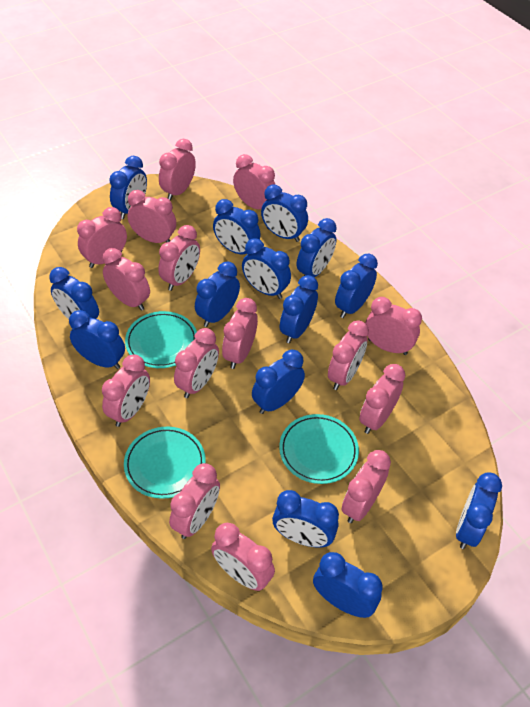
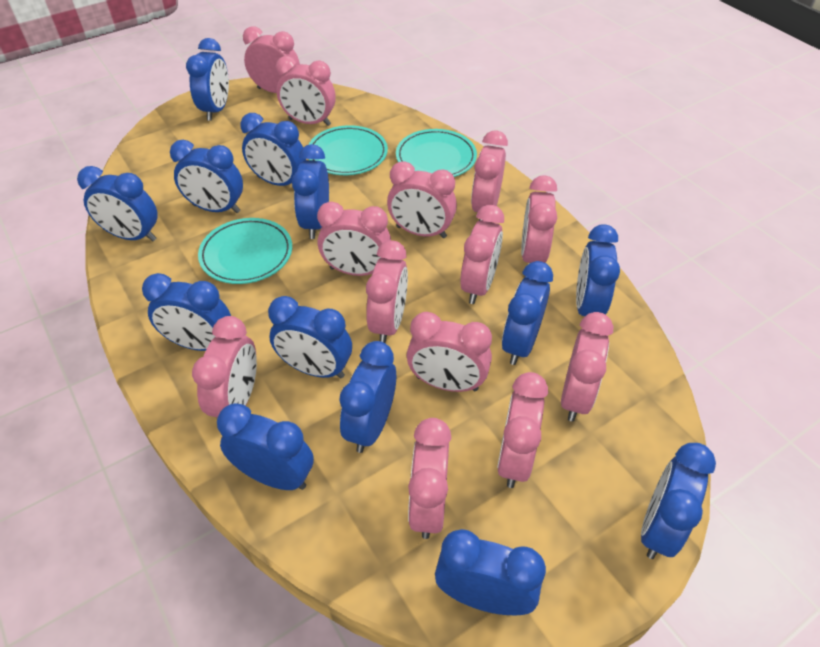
blue clock: [49,267,99,319] [69,310,125,369] [109,156,147,219] [195,262,240,327] [213,199,261,254] [242,239,291,299] [252,350,305,414] [261,185,308,242] [272,490,339,548] [280,275,318,343] [297,218,337,277] [313,552,383,618] [335,254,378,318] [456,473,502,549] = 14 -> [77,166,157,241] [142,273,231,351] [170,140,243,213] [186,38,229,121] [217,403,314,490] [240,113,306,186] [268,296,352,379] [292,144,329,239] [339,341,396,453] [435,529,546,615] [502,261,553,365] [576,225,620,316] [641,443,716,559] = 13
pink clock: [77,207,127,268] [102,354,150,427] [103,248,150,311] [128,190,176,243] [158,225,200,291] [159,139,196,201] [169,463,220,539] [174,328,219,398] [211,523,275,591] [222,298,258,369] [233,154,276,209] [328,320,369,390] [341,450,391,523] [359,364,405,434] [365,297,422,355] = 15 -> [192,316,257,417] [243,26,300,93] [276,56,336,126] [317,202,391,276] [366,240,408,343] [387,161,457,238] [407,312,492,392] [408,418,451,539] [460,205,504,304] [471,130,508,221] [497,372,548,488] [521,175,557,263] [561,312,614,422] = 13

